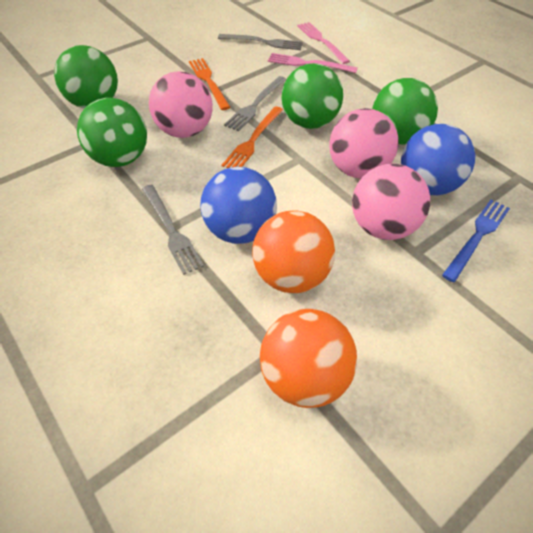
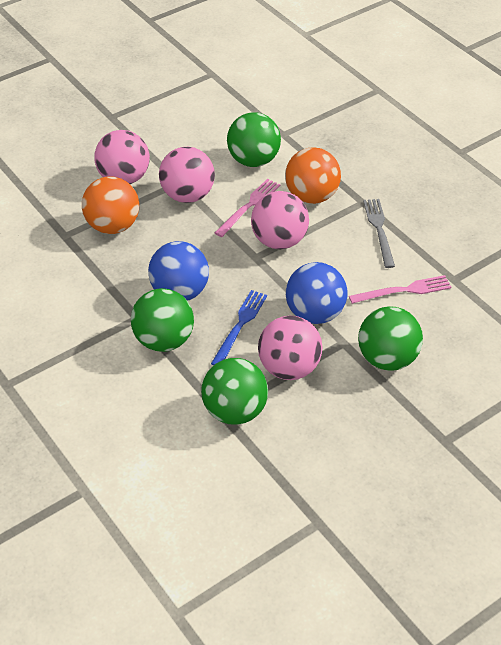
grey fork: [142,185,204,275] [218,34,303,50] [224,76,287,132] = 3 -> [363,199,395,268] = 1
orange fork: [189,58,230,110] [222,106,283,168] = 2 -> none = 0
pink ball: [149,71,212,138] [329,108,398,178] [352,163,430,240] = 3 -> [94,130,150,184] [159,147,215,203] [251,191,309,249] [258,316,322,380] = 4

